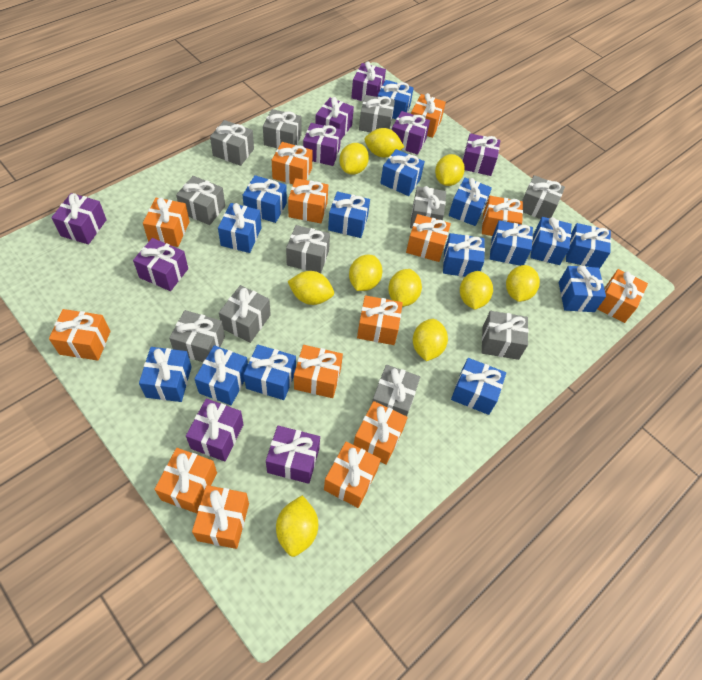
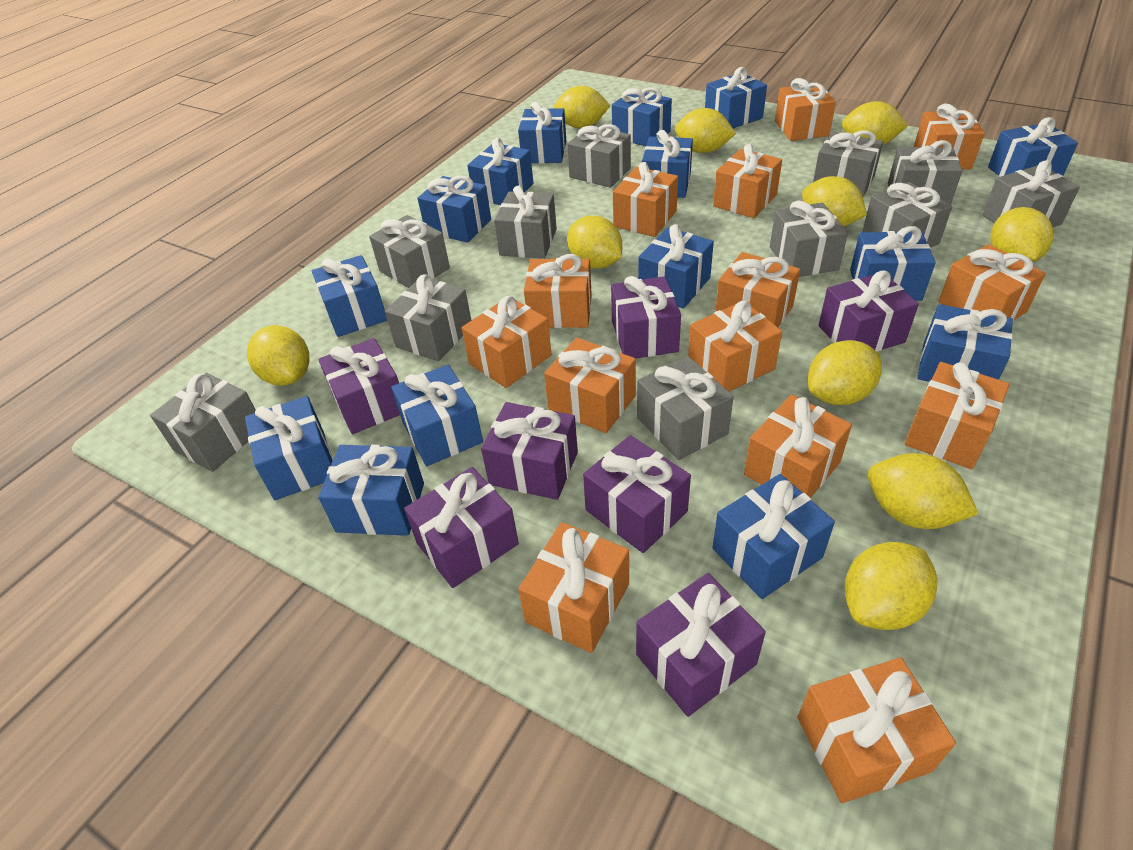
purple gift: [51,193,107,244] [133,238,188,291] [186,398,244,462] [266,426,320,484] [303,123,341,166] [315,97,354,139] [351,61,386,102] [392,111,430,155] [462,133,500,176] = 9 -> [318,338,400,434] [404,467,519,588] [481,402,578,500] [583,435,691,553] [611,276,681,358] [636,573,766,717] [818,270,919,352] = 7

